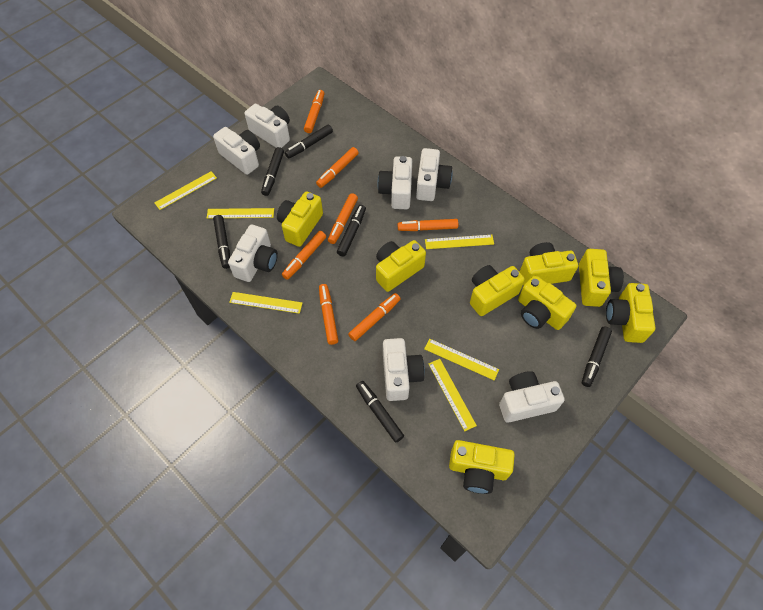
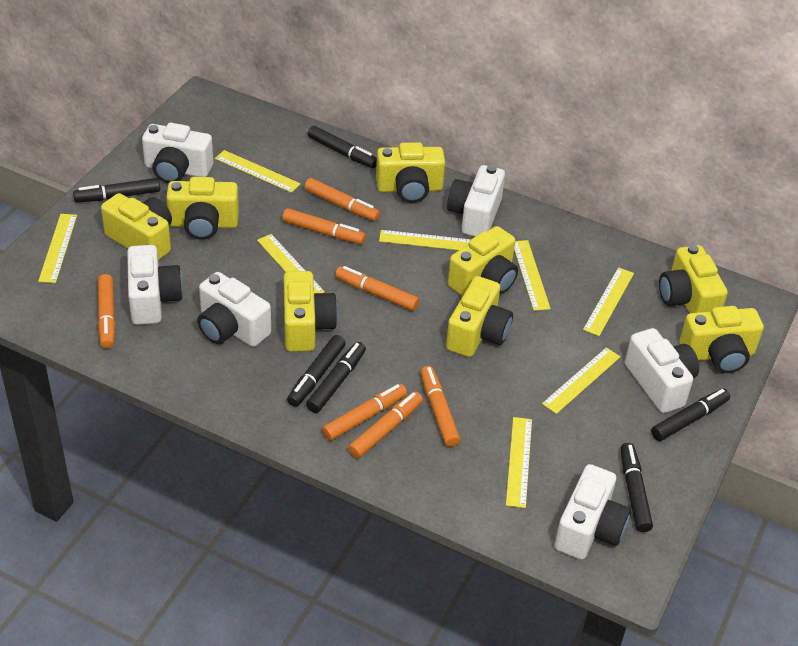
white camera: [213,127,260,175] [228,225,278,282] [245,104,290,148] [377,156,412,209] [383,338,425,401] [416,148,452,201] [499,371,565,423] = 7 -> [127,245,183,325] [142,123,213,183] [197,272,271,347] [447,165,505,237] [555,464,631,560] [625,328,699,413] = 6
yellow ruler: [154,171,217,210] [207,208,274,219] [229,292,302,314] [424,339,499,380] [425,235,494,249] [429,359,477,431] = 6 -> [38,214,77,283] [215,150,301,193] [257,234,325,293] [379,230,471,250] [506,417,532,508] [514,240,551,311] [542,347,621,414] [583,267,634,336] = 8

